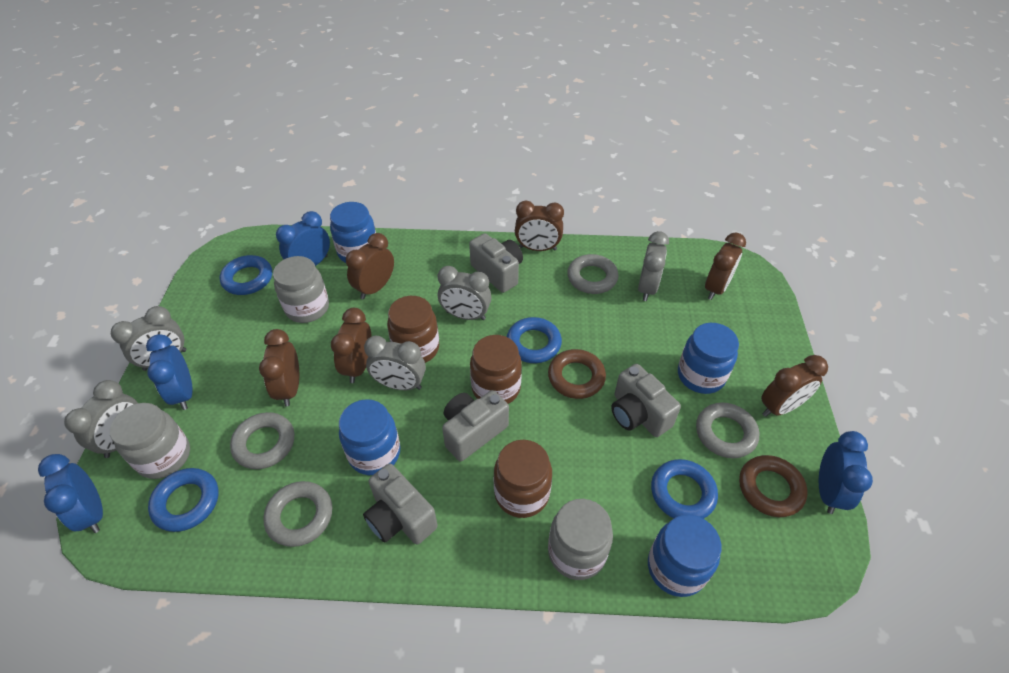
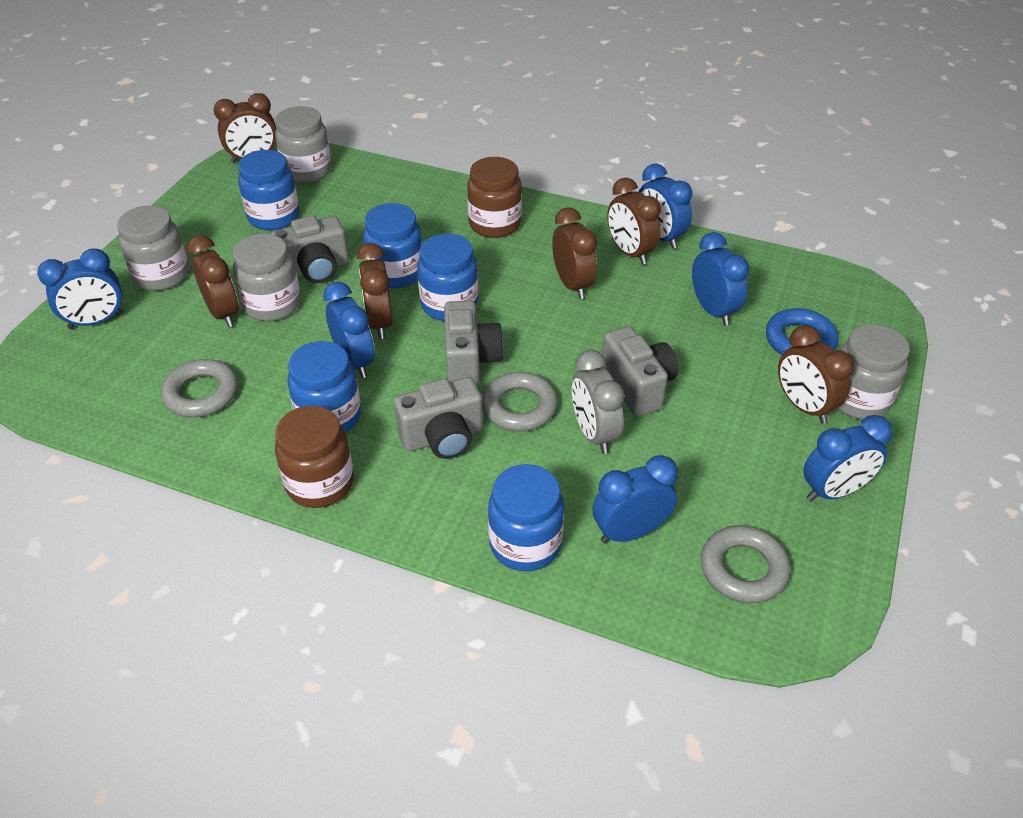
blue clock: [38,454,103,533] [146,334,193,410] [276,211,330,266] [819,431,873,514] = 4 -> [37,248,123,329] [323,282,375,378] [592,455,678,544] [639,163,692,249] [692,232,750,326] [803,415,893,501] = 6
blue jar: [330,202,376,263] [339,399,401,475] [648,515,721,597] [678,323,739,394] = 4 -> [238,150,299,230] [287,341,361,433] [363,203,422,288] [417,233,478,321] [488,464,564,571] = 5
blue ring: [148,468,219,532] [220,255,272,295] [507,317,562,363] [651,459,718,519] = 4 -> [766,308,839,355] = 1
brown jar: [387,296,439,363] [470,335,522,404] [494,440,552,518] = 3 -> [275,406,354,508] [467,157,522,238] = 2
brown ring: [548,349,606,399] [739,455,808,517] = 2 -> none = 0
grey clock: [64,380,138,458] [111,306,186,371] [364,336,426,390] [438,266,492,320] [638,231,669,301] = 5 -> [572,350,625,454] = 1
grey jar: [110,403,190,479] [273,256,329,323] [548,499,613,580] = 3 -> [117,205,189,291] [233,233,301,321] [275,106,332,183] [837,324,910,419] = 4
grey ring: [230,412,294,469] [263,481,332,547] [567,254,619,294] [696,403,759,458] = 4 -> [161,359,238,418] [482,372,558,432] [701,525,790,603] = 3

